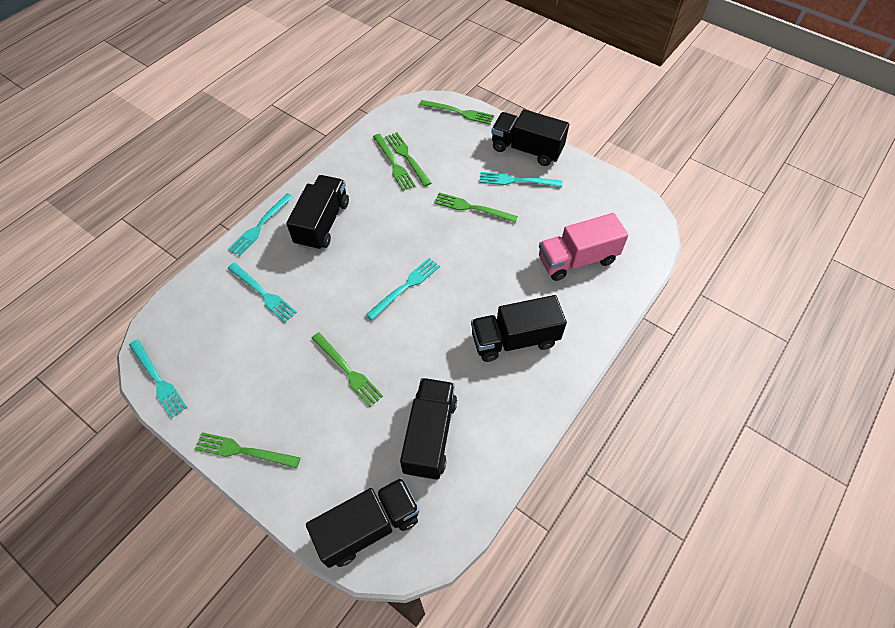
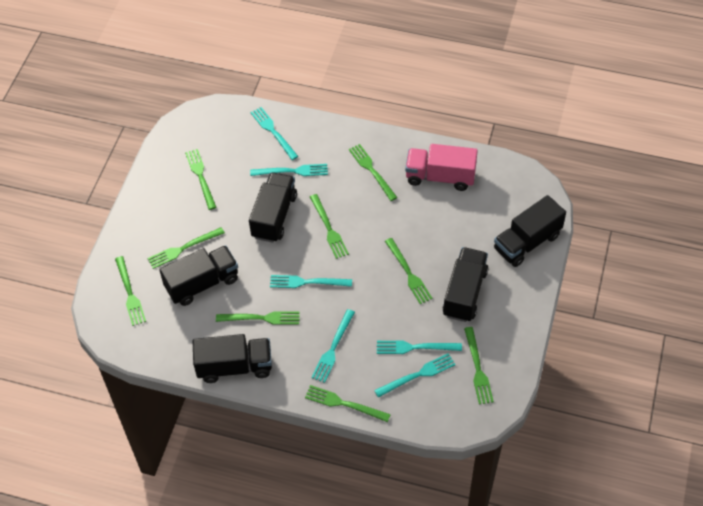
green fork: [195,432,300,468] [311,332,383,407] [373,134,415,191] [385,132,431,186] [419,100,494,124] [434,192,518,223] = 6 -> [115,256,146,326] [147,227,225,269] [185,149,216,210] [216,311,300,325] [305,385,391,422] [310,194,349,259] [349,144,398,201] [385,238,433,304] [464,327,494,405] = 9
turquoise fork: [129,339,187,418] [228,193,293,256] [228,263,297,322] [366,258,440,320] [479,172,562,187] = 5 -> [250,107,298,160] [250,164,328,176] [270,275,352,288] [311,309,355,383] [374,353,456,398] [377,341,462,354] = 6

